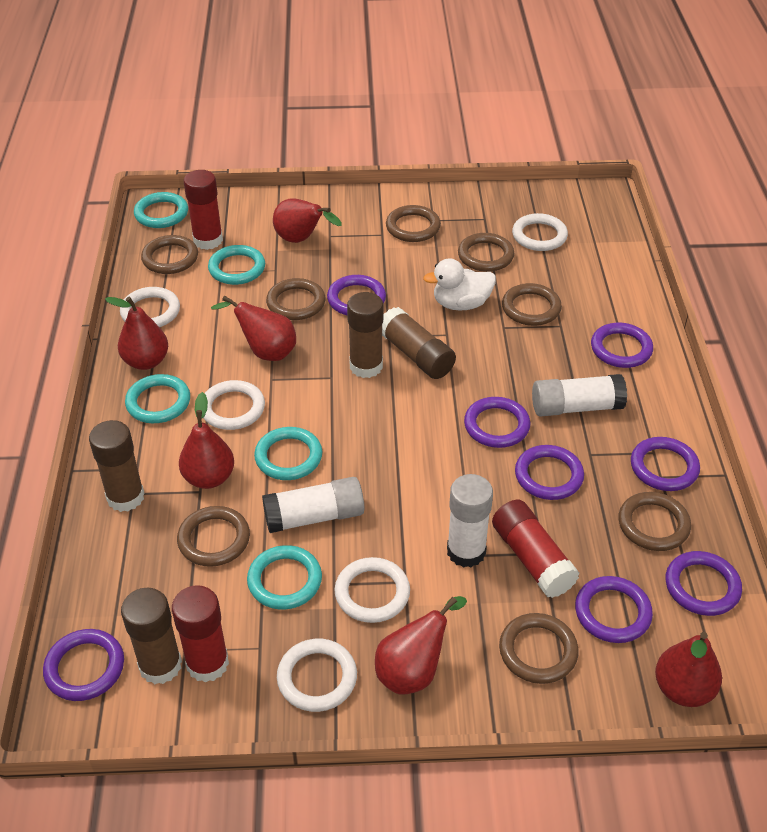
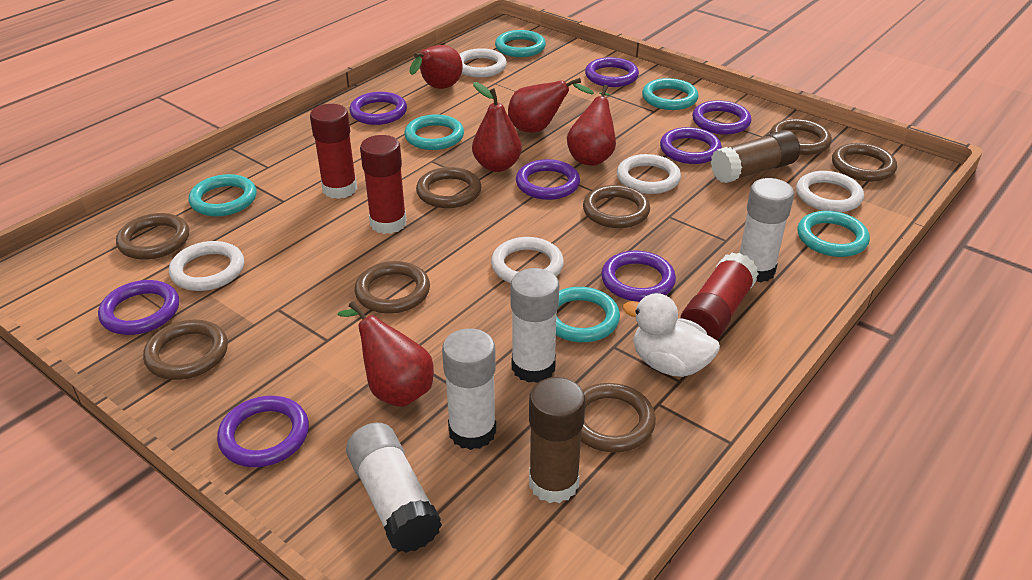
brown glue stick: [89,420,145,512] [121,588,182,685] [347,292,383,378] [382,307,456,379] = 4 -> [529,377,586,503] [711,130,800,183] = 2
red pear: [105,297,168,370] [179,392,234,489] [211,296,296,361] [273,198,342,243] [375,596,467,694] [655,632,722,707] = 6 -> [338,301,434,407] [409,45,463,89] [472,82,522,172] [508,78,594,133] [567,85,616,166] = 5
turquoise ring: [125,374,190,423] [134,192,188,228] [208,245,265,285] [247,545,322,609] [254,427,322,480] = 5 -> [189,174,257,216] [404,115,464,150] [495,30,546,57] [556,287,620,342] [642,78,698,110] [797,211,870,257] = 6
white glue stick: [262,477,364,533] [447,474,493,568] [532,374,627,416] = 3 -> [346,423,442,553] [442,328,496,450] [510,268,559,383] [740,178,794,282] = 4

